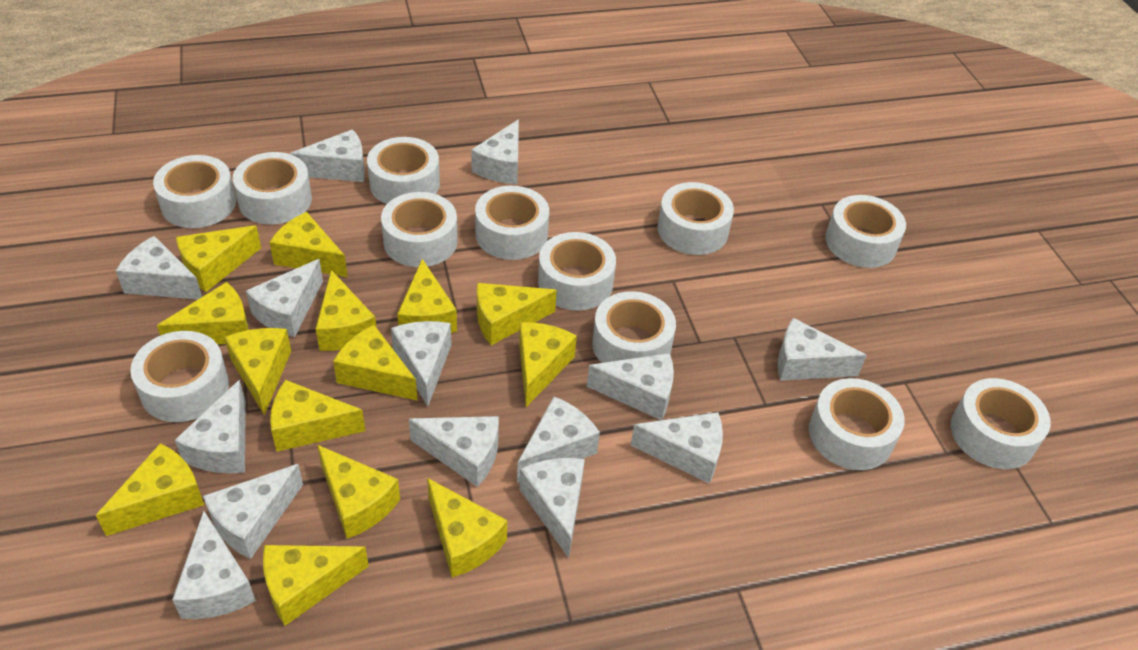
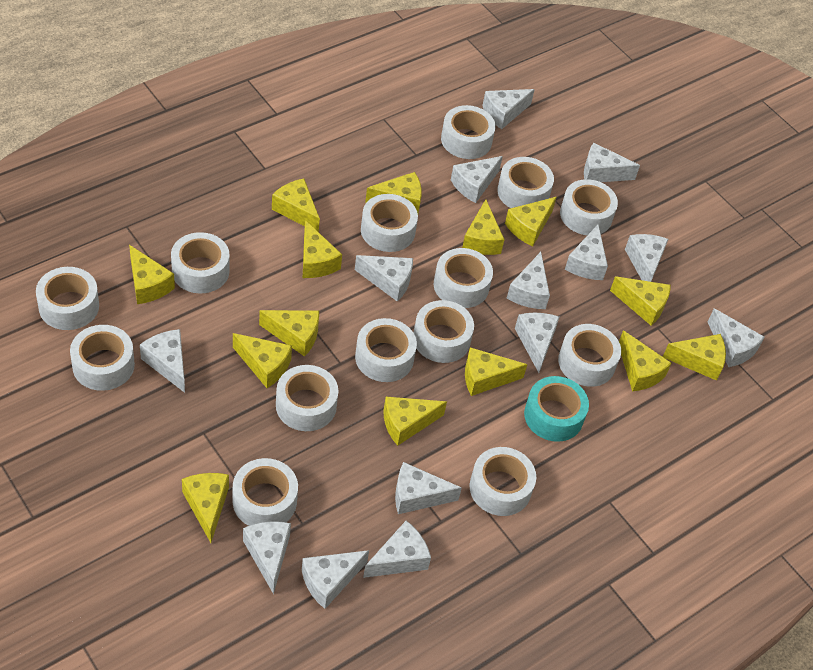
turquoise tape: none = 0 -> [524,376,589,442] = 1
white tape: [130,331,229,422] [153,155,236,228] [233,152,312,224] [367,137,440,204] [381,192,458,267] [475,186,549,260] [538,232,616,311] [592,291,676,363] [657,182,734,255] [809,378,905,470] [825,195,906,268] [951,378,1051,469] = 12 -> [36,267,99,330] [70,325,135,391] [171,232,230,294] [233,458,298,526] [276,365,338,431] [355,318,417,382] [361,194,418,252] [414,300,474,363] [434,248,493,308] [441,105,496,159] [470,447,536,516] [497,157,554,208] [558,324,621,387] [560,179,618,235] = 14

